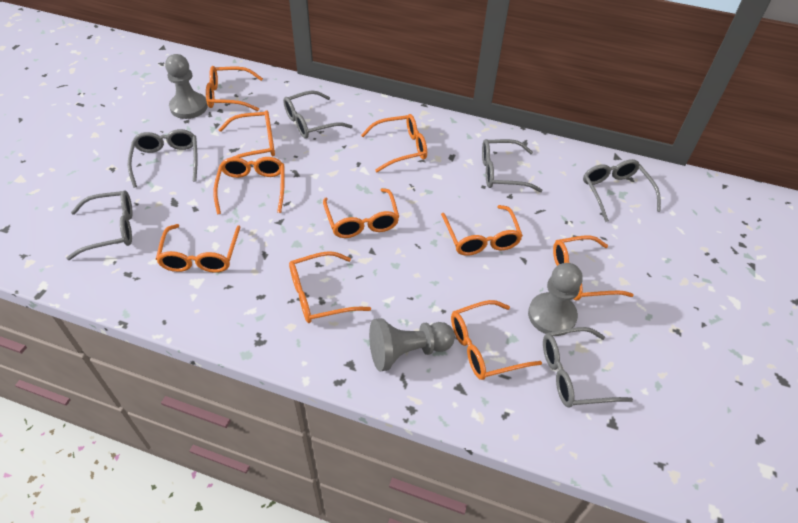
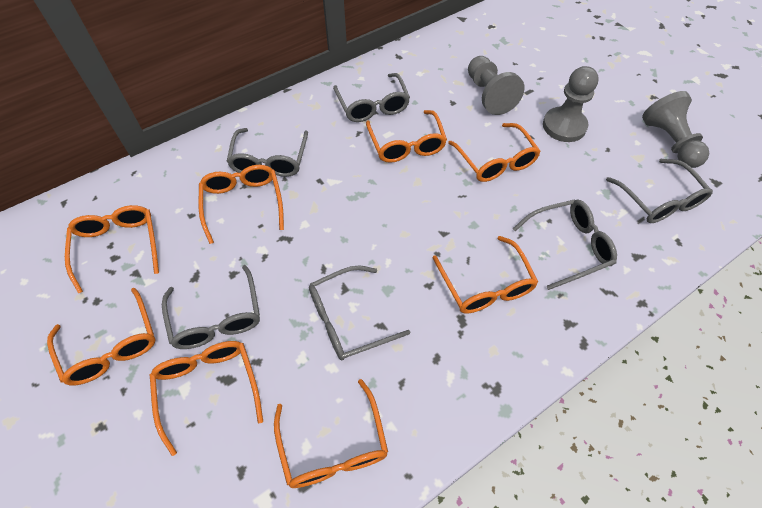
orange glasses: [156,224,241,273] [206,66,263,111] [213,157,285,214] [218,110,275,158] [289,251,371,323] [323,188,399,238] [361,114,427,172] [441,205,523,256] [451,300,542,380] [553,236,634,301] = 10 -> [47,287,156,385] [65,205,159,293] [150,341,263,456] [199,165,284,244] [274,379,388,488] [366,110,447,163] [433,236,538,314] [448,123,541,182] = 8

